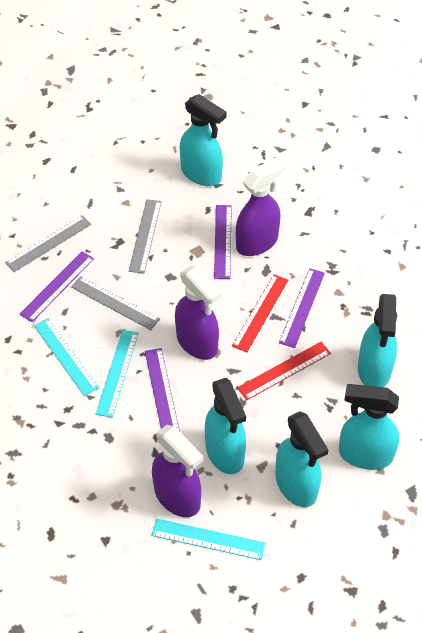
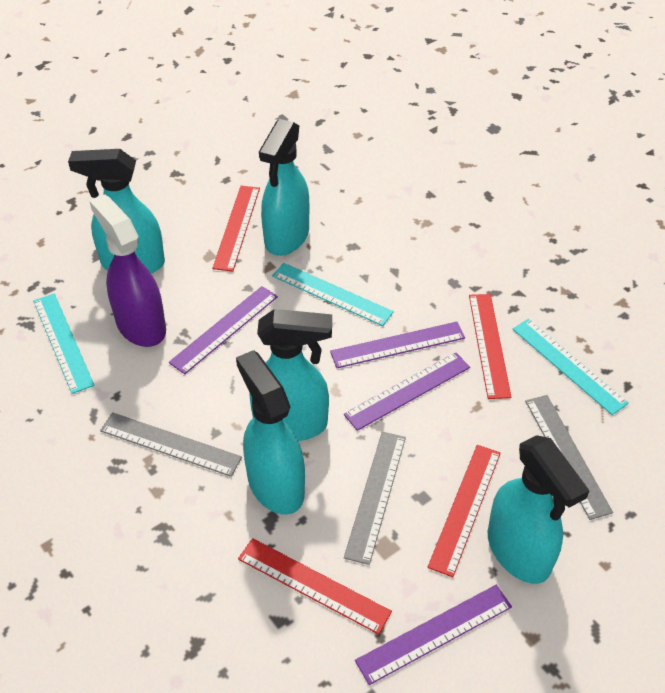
purple spray bottle: [152,425,203,517] [175,266,221,360] [236,157,286,256] = 3 -> [89,194,166,347] = 1
red ruler: [232,274,288,352] [237,342,331,400] = 2 -> [212,186,260,272] [238,538,392,634] [428,445,501,577] [469,294,512,399] = 4

